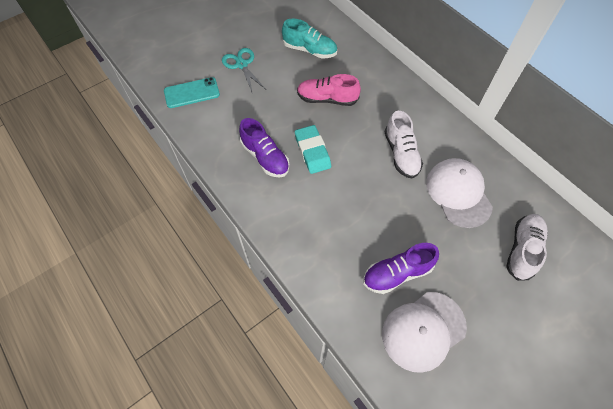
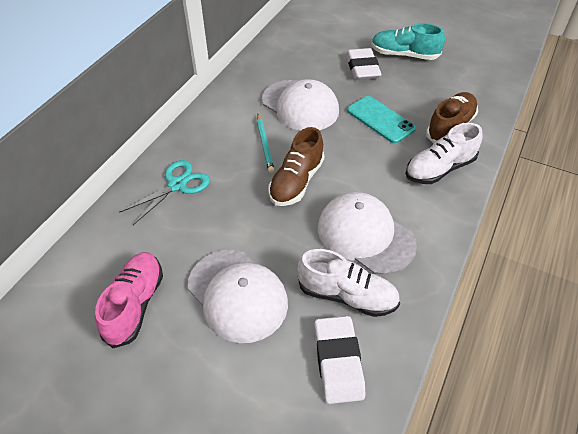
brown shoe: none = 0 -> [268,127,324,206] [426,92,478,144] = 2
purple shoe: [239,118,290,178] [363,243,439,294] = 2 -> none = 0
turquoise eraser: [295,125,331,174] = 1 -> none = 0
turquoise pencil: none = 0 -> [257,114,274,173] = 1
white cap: [382,292,467,373] [426,158,493,228] = 2 -> [188,250,288,343] [262,79,339,131] [318,192,417,275] = 3
white eraser: none = 0 -> [314,316,365,404] [346,48,382,80] = 2

